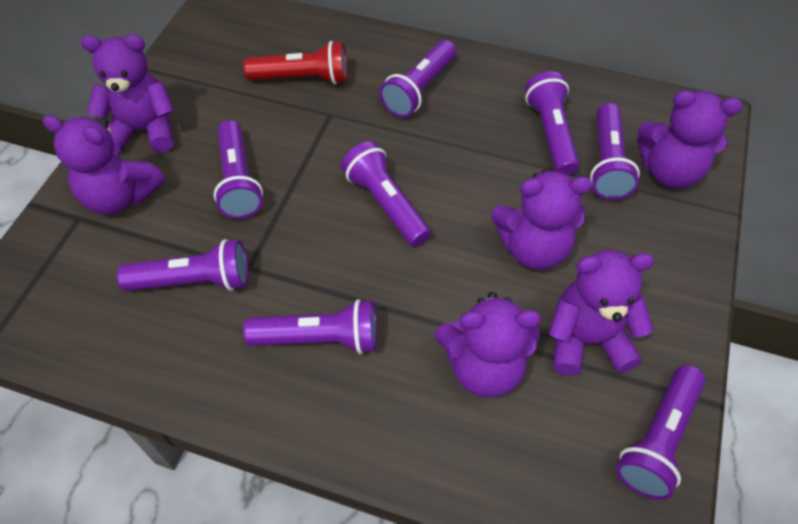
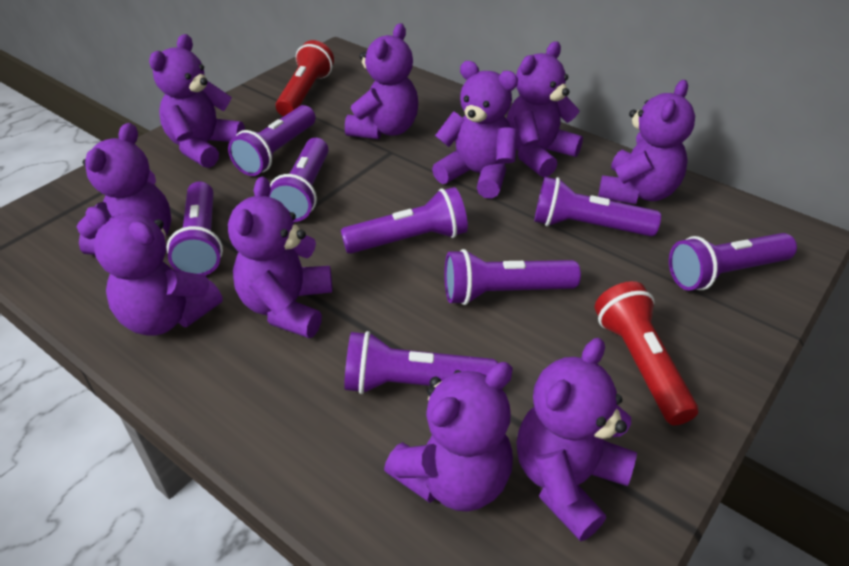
purple teddy bear: [43,115,165,215] [81,34,174,154] [435,292,541,398] [492,170,592,270] [548,250,654,376] [637,90,742,188] = 6 -> [77,123,171,255] [85,206,223,336] [149,34,245,168] [228,177,332,338] [345,23,418,139] [384,362,513,512] [432,61,518,199] [507,41,583,177] [517,338,637,542] [598,80,695,204] = 10
red flashlight: [243,41,347,85] = 1 -> [275,40,334,116] [595,281,698,425] = 2

